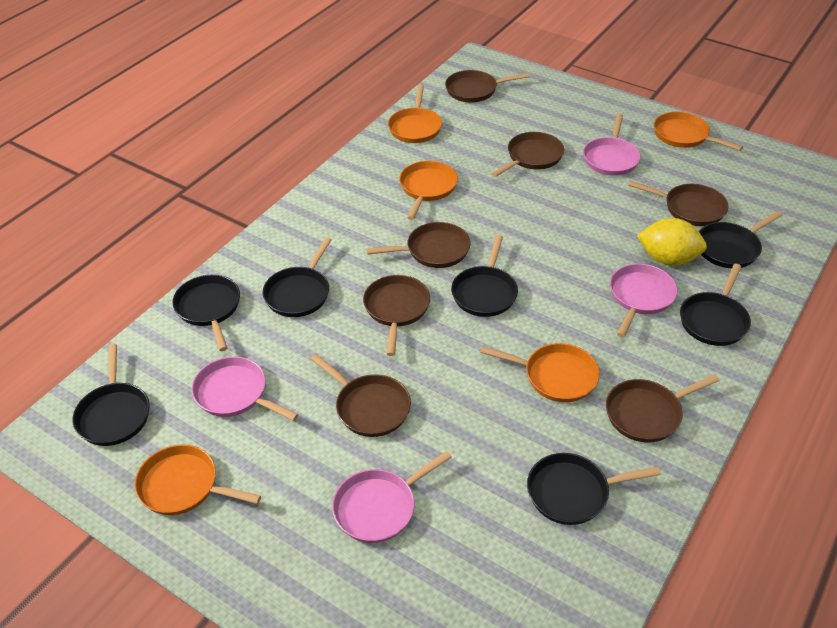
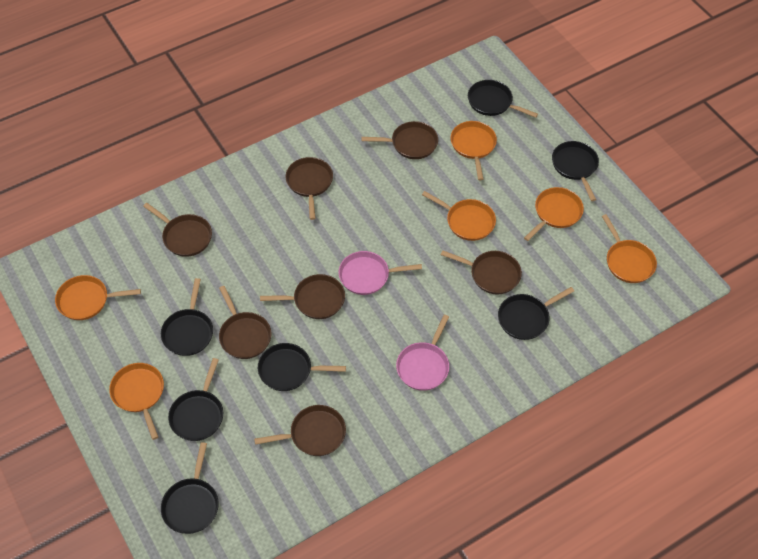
orange pan: [135,445,261,515] [388,85,442,143] [399,161,458,220] [480,343,600,402] [654,112,743,151] = 5 -> [55,275,141,320] [109,363,164,440] [422,191,496,241] [451,121,497,180] [524,187,584,241] [602,214,657,283] = 6
pink pan: [192,357,299,421] [332,451,452,543] [583,114,641,176] [610,264,678,337] = 4 -> [339,251,422,295] [396,315,449,391] = 2
yellow lemon: [637,218,707,266] = 1 -> none = 0

